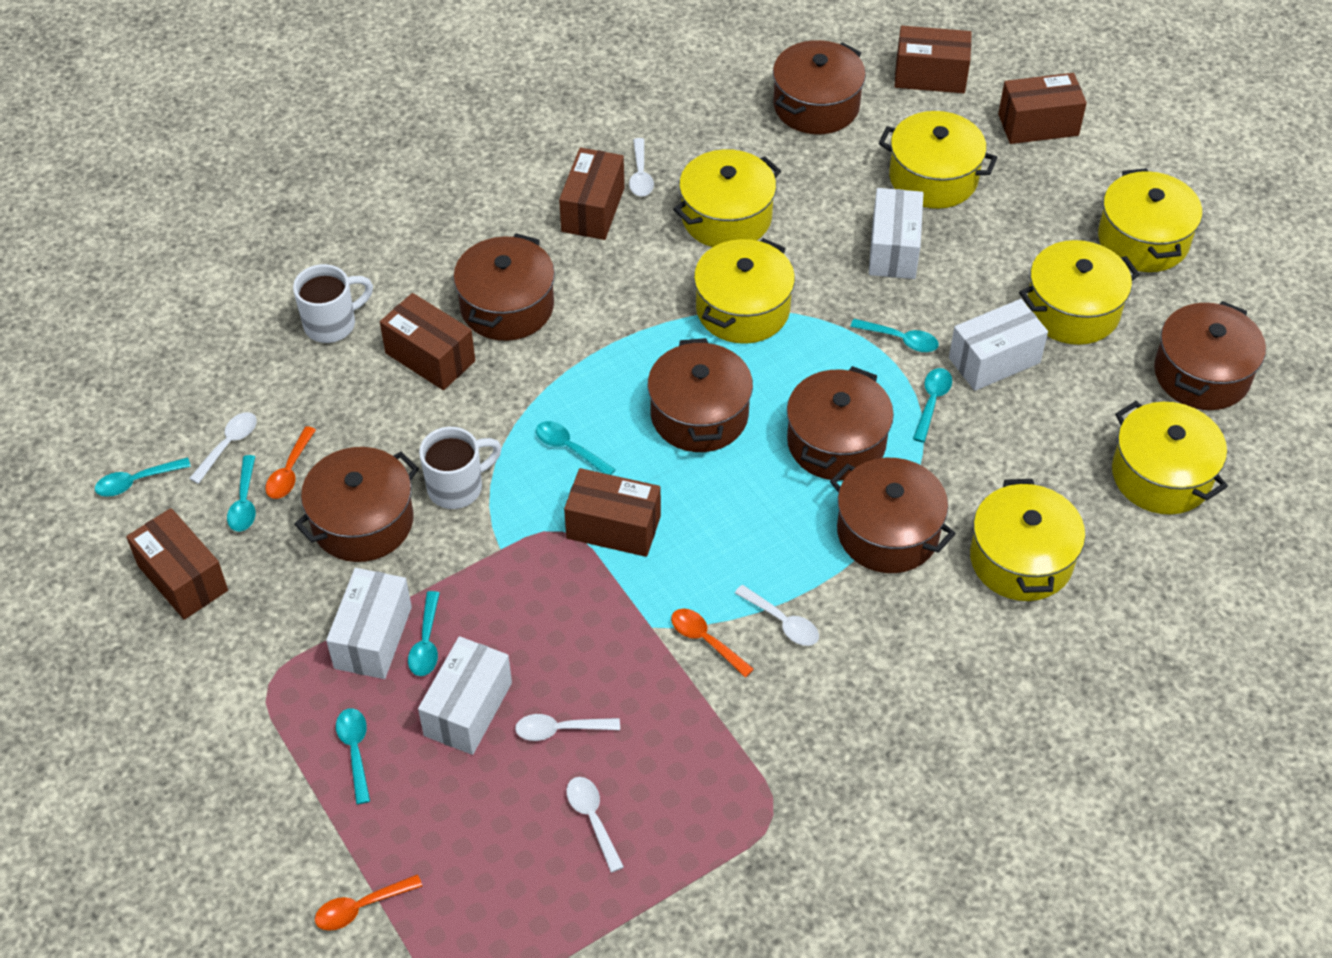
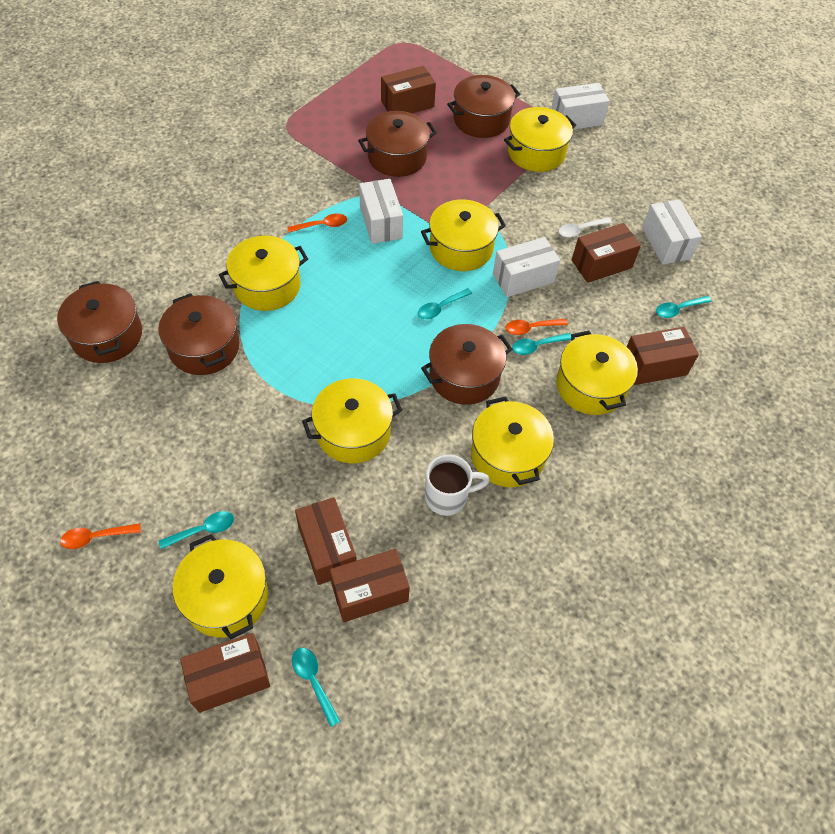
brown pot: [294,447,419,562] [453,233,555,341] [648,338,753,452] [773,40,866,134] [787,366,894,481] [830,458,956,573] [1154,301,1266,410] = 7 -> [57,281,142,363] [159,293,239,375] [358,111,437,177] [421,324,512,405] [447,75,520,138] = 5
turquoise spoon: [95,457,191,497] [227,455,256,532] [336,708,370,804] [408,591,440,676] [536,421,616,475] [850,319,939,352] [913,368,952,442] = 7 -> [158,511,234,549] [292,648,340,727] [418,288,472,319] [512,333,571,355] [656,296,712,318] = 5
white mug: [293,264,373,343] [419,427,502,509] = 2 -> [425,454,490,516] = 1
white spoon: [189,412,257,484] [515,714,620,741] [566,777,624,873] [629,138,654,197] [735,585,819,646] = 5 -> [559,217,612,237] = 1

